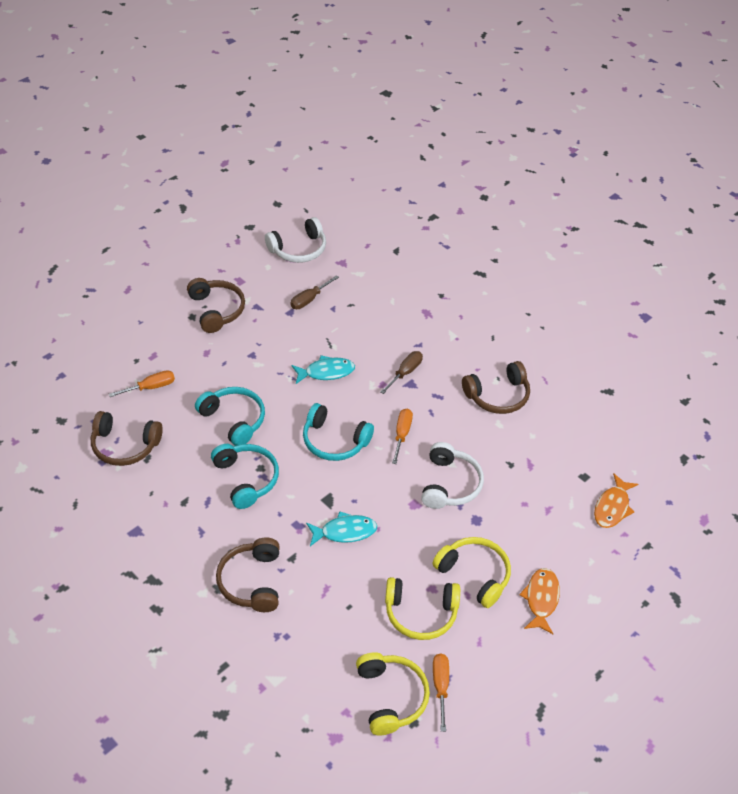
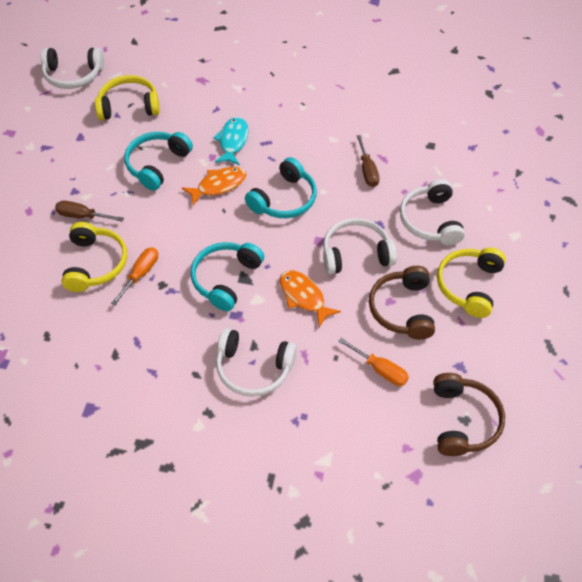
brown headphones: [91,411,163,466] [187,278,245,333] [216,537,280,612] [462,361,530,414] = 4 -> [369,266,435,340] [433,373,505,456] = 2
orange screwdriver: [109,370,175,397] [392,409,413,464] [433,653,449,732] = 3 -> [111,247,158,306] [338,338,409,386] = 2
turquoise fish: [292,355,355,384] [306,511,377,546] = 2 -> [213,117,248,165] = 1
white headphones: [265,217,326,263] [421,442,484,509] = 2 -> [41,48,104,89] [216,328,297,397] [323,218,397,275] [400,179,465,245] = 4

